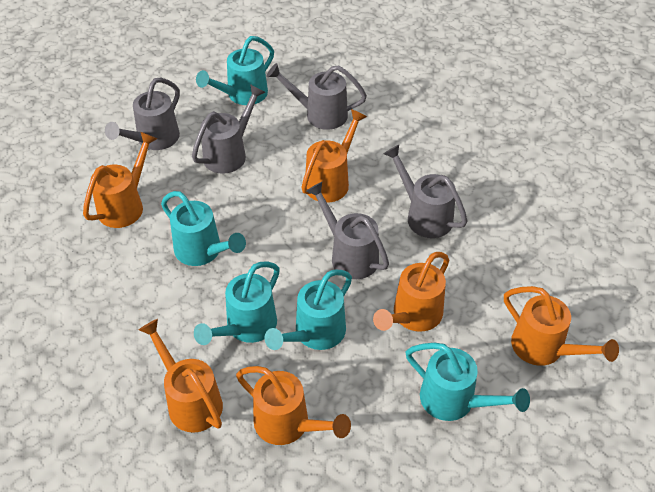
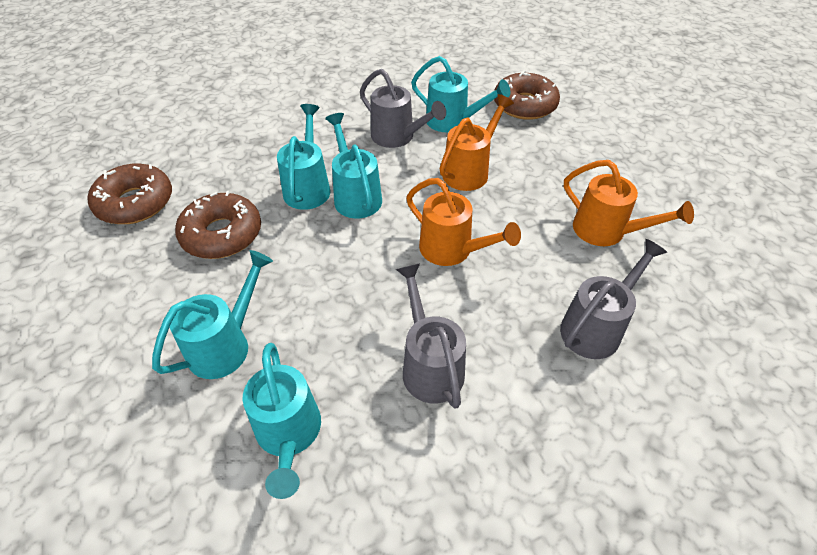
brown donut: none = 0 -> [88,163,172,224] [175,191,261,259] [494,71,560,120] = 3
grey watering can: [105,78,180,150] [192,84,266,174] [267,63,367,130] [306,182,389,279] [384,145,468,238] = 5 -> [360,69,446,148] [396,263,466,409] [560,239,667,359] = 3
orange watering can: [83,132,157,228] [139,319,223,433] [236,366,351,445] [301,109,367,203] [373,252,449,332] [504,286,619,366] = 6 -> [406,178,521,266] [440,94,514,191] [564,160,694,246] = 3

